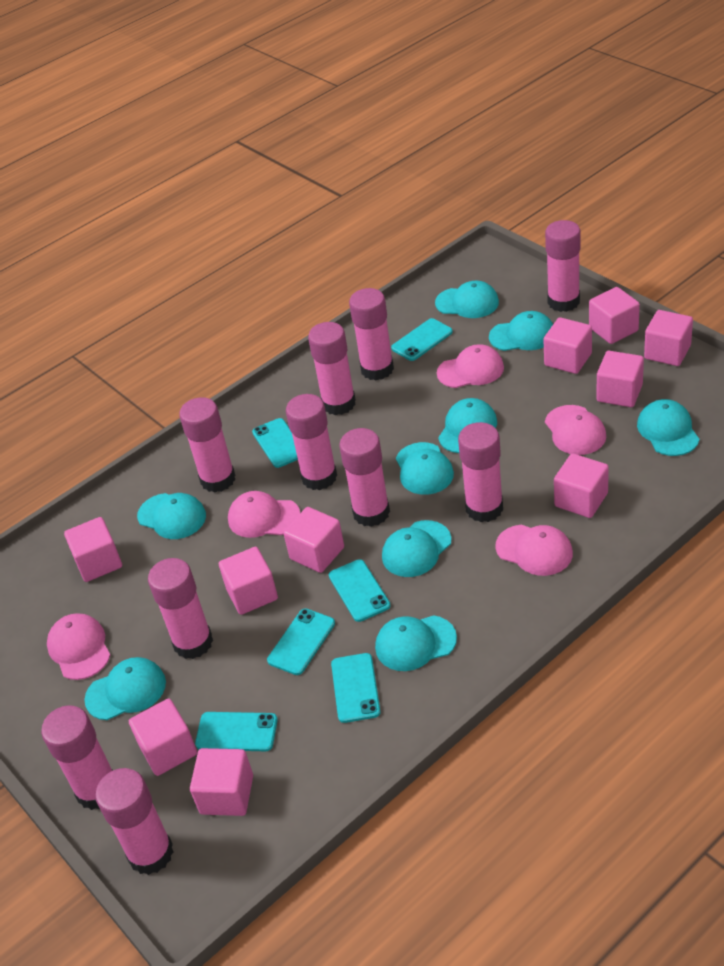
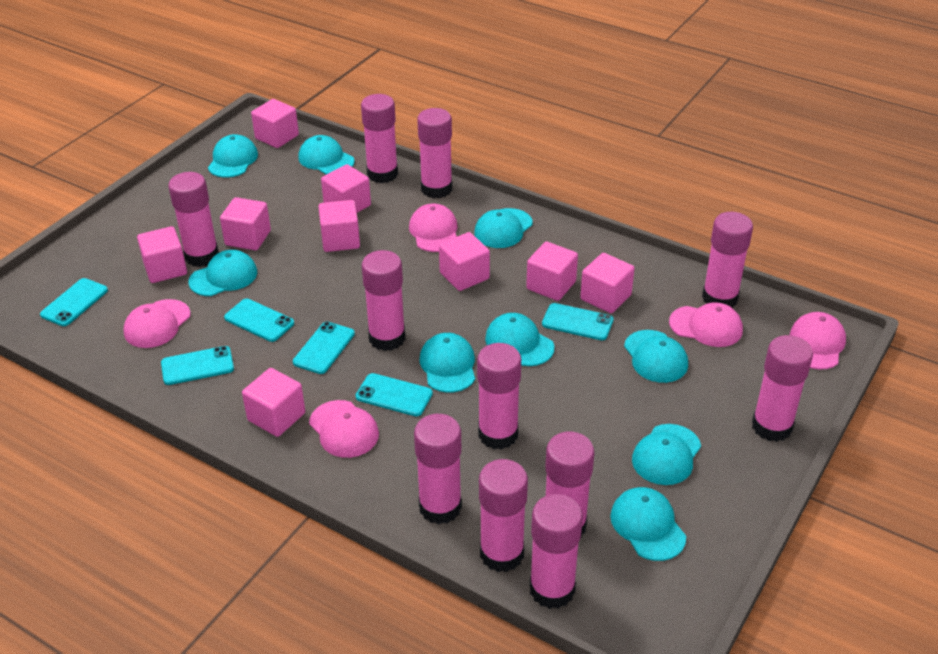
pink cube: [64,517,122,582] [129,699,197,776] [190,748,253,816] [219,547,278,615] [283,507,344,573] [543,317,592,374] [554,453,609,518] [589,287,640,344] [597,351,644,407] [644,310,693,366] = 10 -> [137,226,187,283] [220,197,271,250] [242,368,305,437] [251,99,299,148] [318,200,360,252] [321,164,371,213] [439,232,490,291] [526,242,578,301] [580,253,635,313] = 9
pink glue stick: [41,705,113,810] [95,768,173,875] [148,558,213,659] [179,397,235,493] [286,394,337,490] [308,322,356,415] [339,428,390,527] [349,288,394,380] [458,422,503,522] [545,220,581,312] = 10 -> [168,172,219,267] [361,94,398,183] [362,250,405,351] [414,414,462,524] [417,108,452,198] [477,343,521,449] [479,459,528,572] [530,494,583,609] [545,432,595,537] [702,212,753,308] [752,335,813,442] = 11

